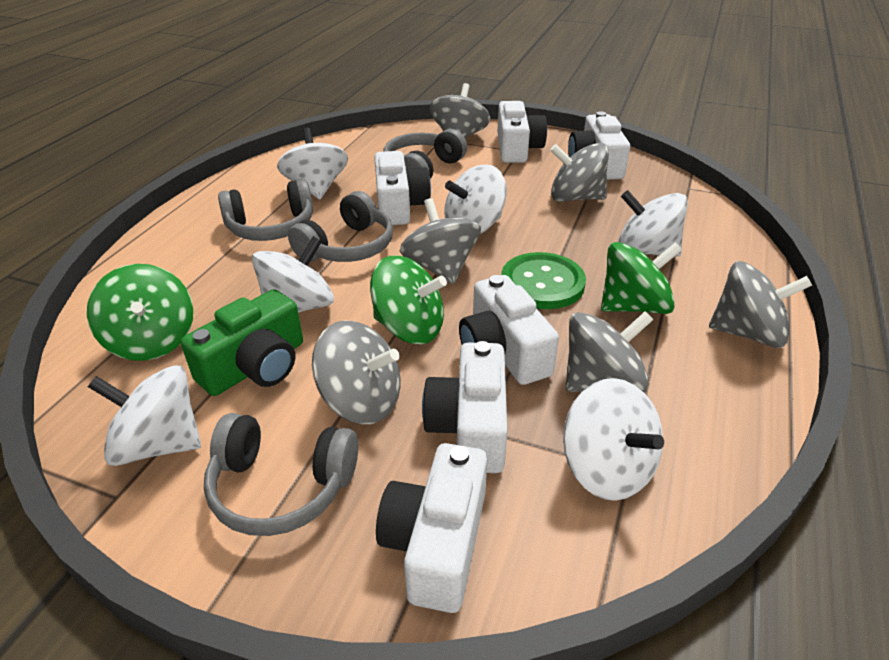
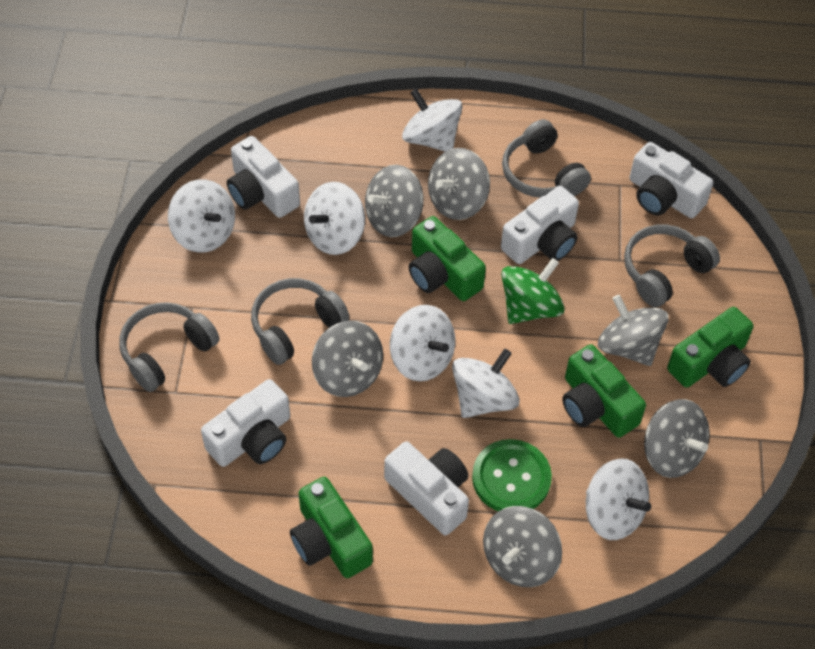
green camera: [181,289,303,396] = 1 -> [290,477,373,578] [409,216,486,301] [562,344,646,438] [667,307,753,388] = 4
green spinning top: [87,264,193,361] [370,255,447,344] [601,242,682,314] = 3 -> [501,258,565,324] = 1
white camera: [374,151,431,225] [376,443,487,613] [422,341,508,473] [459,275,559,385] [497,101,547,163] [568,111,630,180] = 6 -> [201,379,290,467] [227,136,300,218] [384,442,469,535] [501,186,579,264] [630,142,713,218] = 5

